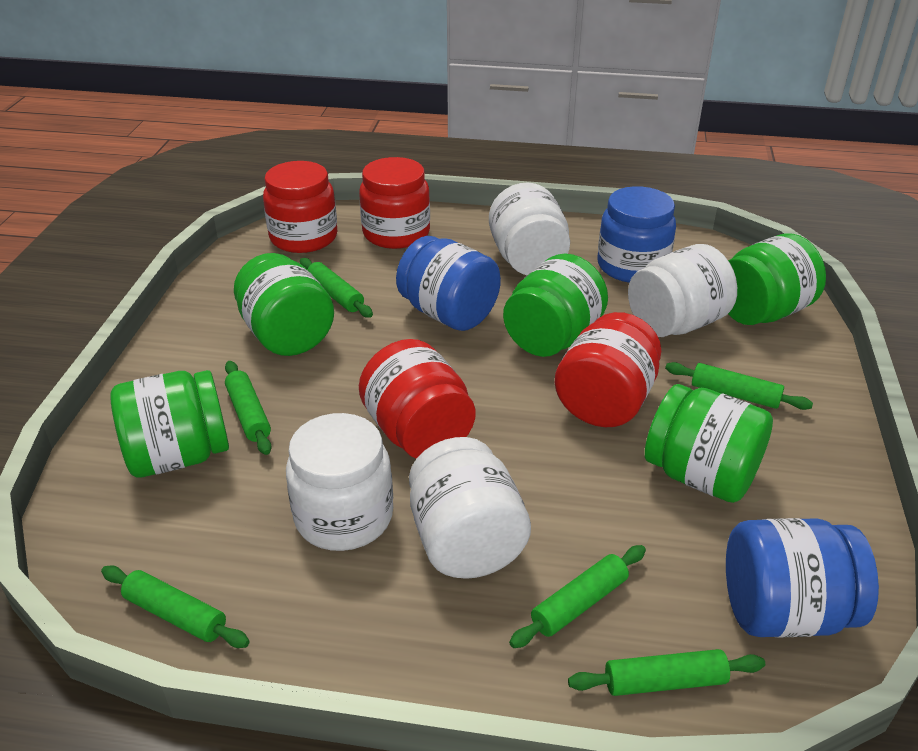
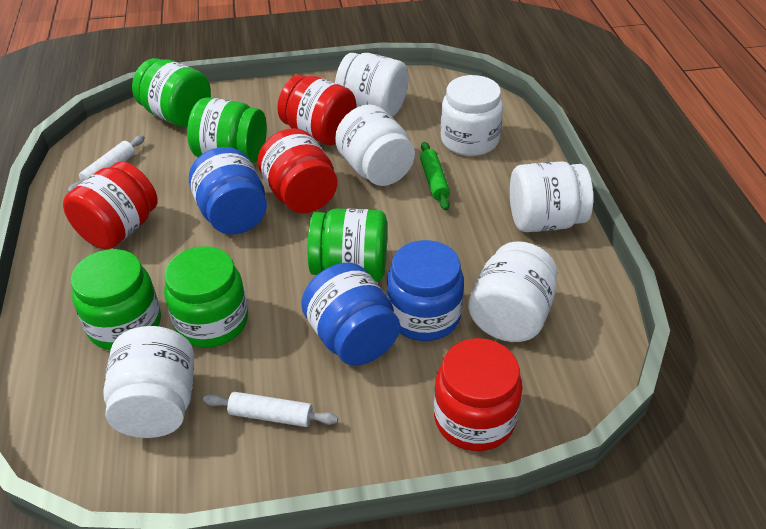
green rolling pin: [101,565,250,648] [225,361,272,455] [300,258,373,318] [509,545,646,648] [568,649,765,696] [665,362,813,410] = 6 -> [420,142,450,210] = 1
white jar: [286,413,393,551] [409,437,531,579] [489,182,570,275] [628,244,737,337] = 4 -> [103,326,194,438] [335,53,409,117] [335,104,415,186] [441,75,503,156] [468,241,557,342] [510,161,593,232] = 6
white rolling pin: none = 0 -> [67,135,145,193] [203,392,338,427] = 2

